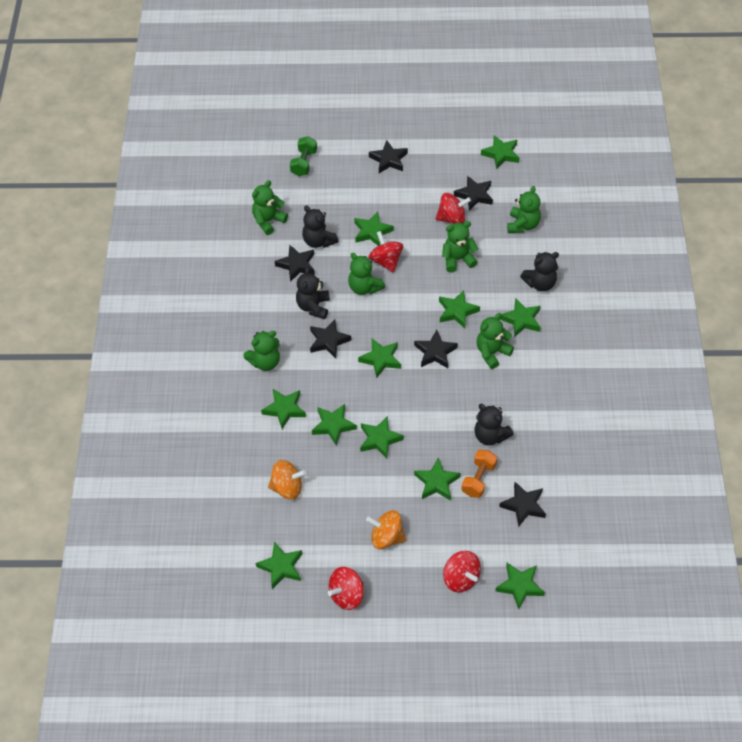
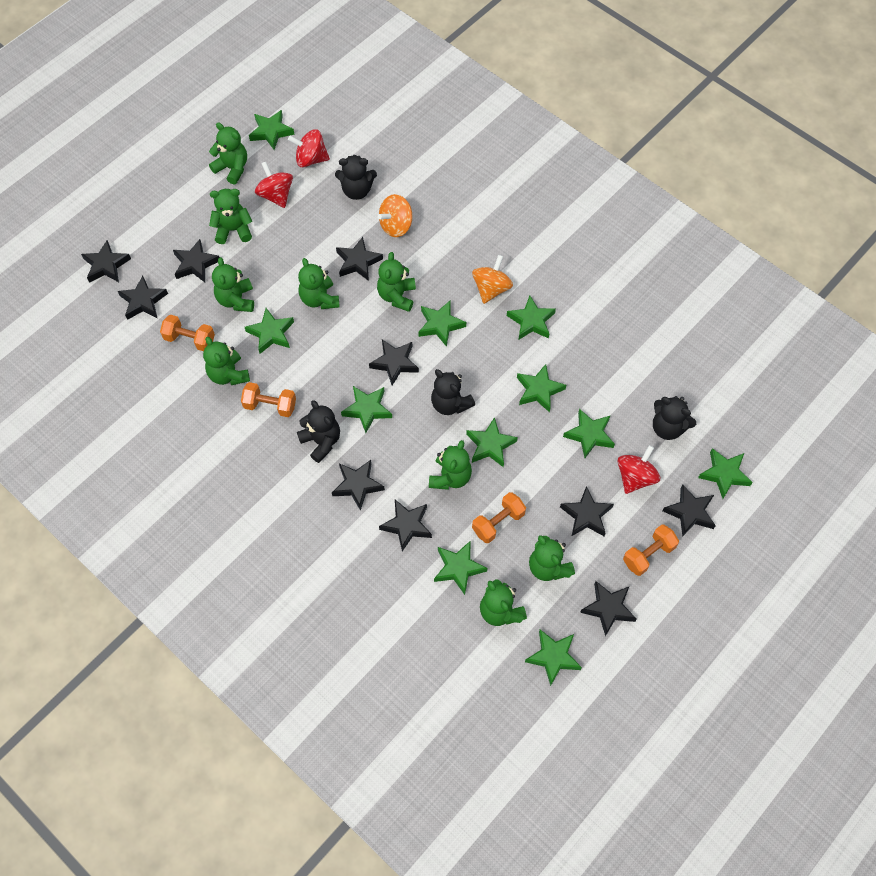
black star: [275,245,315,282] [310,319,351,358] [369,140,408,173] [414,330,458,368] [454,176,493,211] [499,482,546,527] = 6 -> [81,240,131,283] [118,276,168,320] [173,239,219,282] [332,460,385,511] [336,237,383,281] [369,340,419,385] [379,500,432,552] [560,486,614,537] [580,581,636,636] [663,484,716,537] = 10
green dumbbell: [290,136,317,176] = 1 -> none = 0
green teddy bear: [243,331,280,371] [252,180,288,235] [348,253,385,295] [442,221,478,272] [477,313,514,369] [507,186,541,233] = 6 -> [203,337,250,385] [209,122,247,184] [209,189,252,244] [212,257,254,312] [298,258,340,309] [377,252,416,312] [429,440,472,490] [480,580,527,626] [529,535,575,581] = 9
orange dumbbell: [462,450,497,498] = 1 -> [160,315,215,351] [241,382,296,417] [472,492,526,543] [623,525,679,576] = 4
red spinning top: [328,567,364,610] [369,231,403,273] [435,193,471,224] [443,551,481,593] = 4 -> [255,162,293,208] [288,129,330,167] [618,445,660,494] = 3

